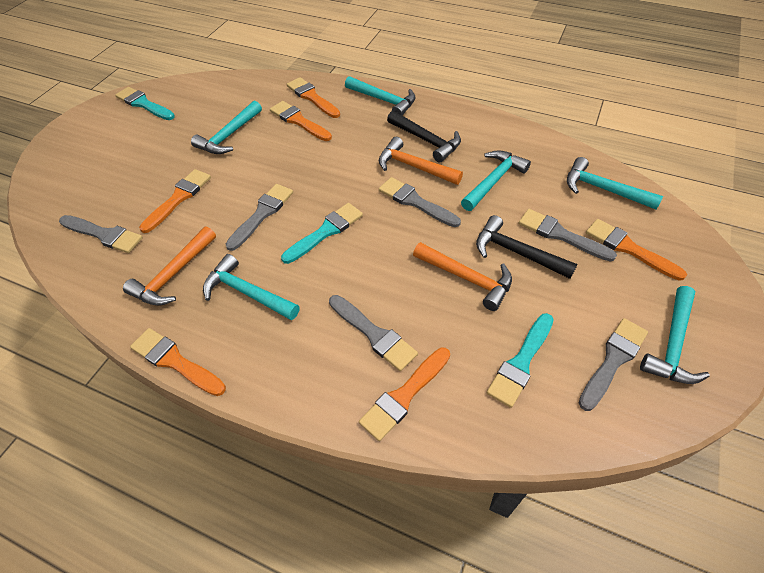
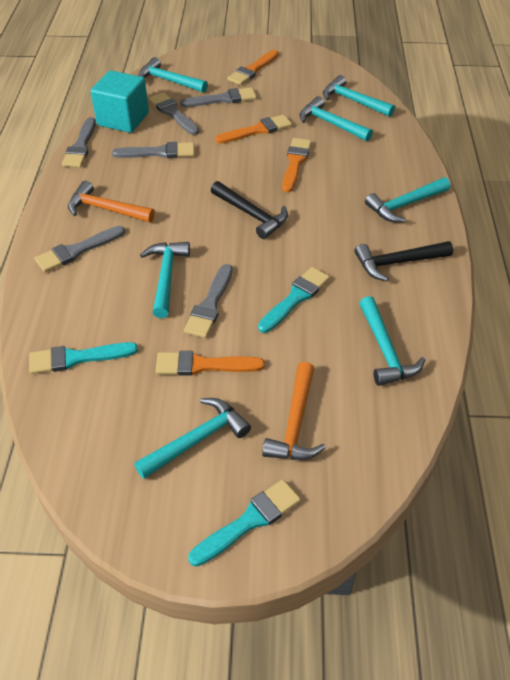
orange brush: [130,328,226,396] [139,169,211,233] [270,101,332,141] [287,77,340,118] [359,347,450,441] [586,219,687,281] = 6 -> [156,351,265,376] [215,114,292,144] [227,50,279,85] [282,138,312,192] = 4
orange hammer: [123,226,216,306] [379,137,463,185] [413,242,512,311] = 3 -> [68,181,155,223] [262,362,326,460] = 2
turquoise cube: none = 0 -> [90,70,149,133] = 1
turquoise hammer: [191,101,262,154] [203,254,300,320] [345,76,416,115] [461,150,531,211] [567,157,663,210] [640,286,710,384] = 6 -> [134,398,251,479] [138,57,208,93] [140,242,190,318] [299,96,373,141] [323,75,395,117] [359,296,425,386] [365,177,450,222] = 7

